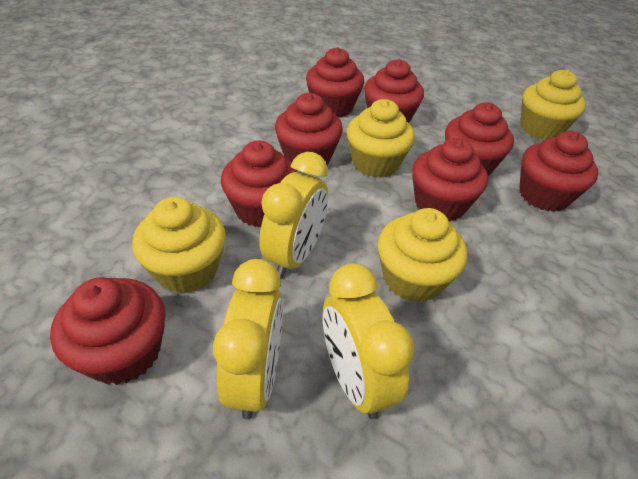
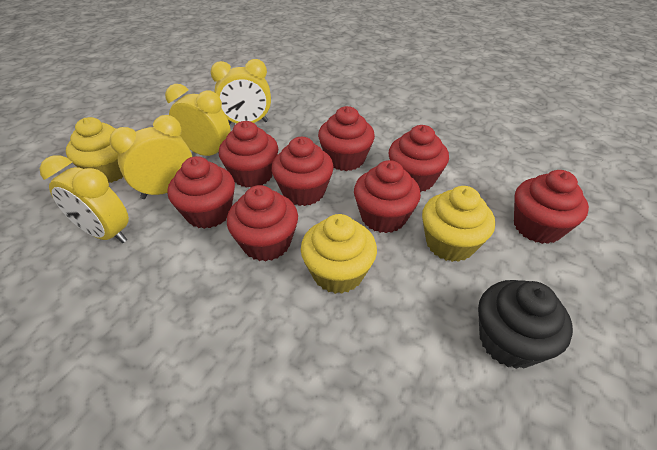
black cupcake: none = 0 -> [478,280,573,369] = 1
yellow clock: [213,259,283,420] [259,152,328,279] [323,263,414,419] = 3 -> [40,155,129,243] [110,115,192,199] [165,84,231,156] [211,59,271,125] = 4
yellow cupcake: [132,197,226,293] [347,99,415,178] [378,208,467,303] [520,70,586,139] = 4 -> [66,117,123,183] [301,214,377,294] [422,186,495,262] = 3

